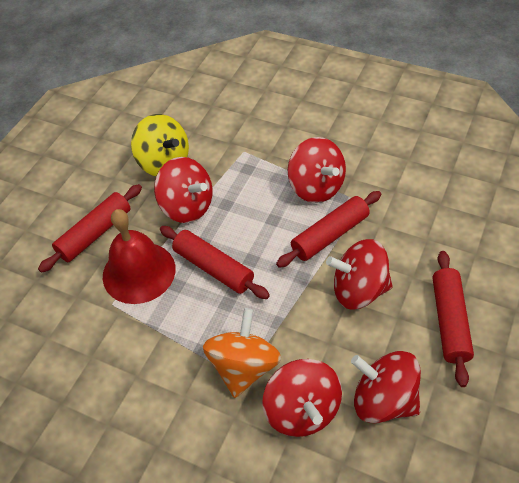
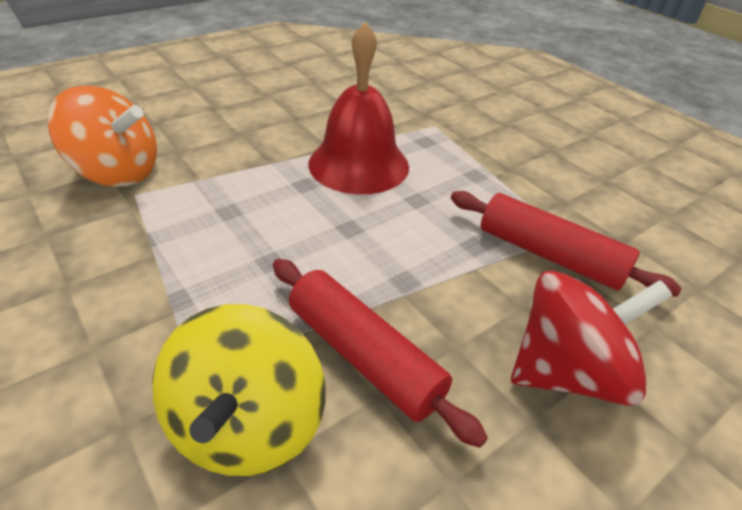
red rolling pin: [38,184,142,273] [160,226,270,299] [276,191,381,268] [433,251,474,387] = 4 -> [273,259,488,448] [451,191,682,297] = 2
red spinning top: [154,157,213,223] [262,359,342,437] [288,137,346,203] [326,239,393,310] [351,351,421,423] = 5 -> [511,271,673,406] = 1

